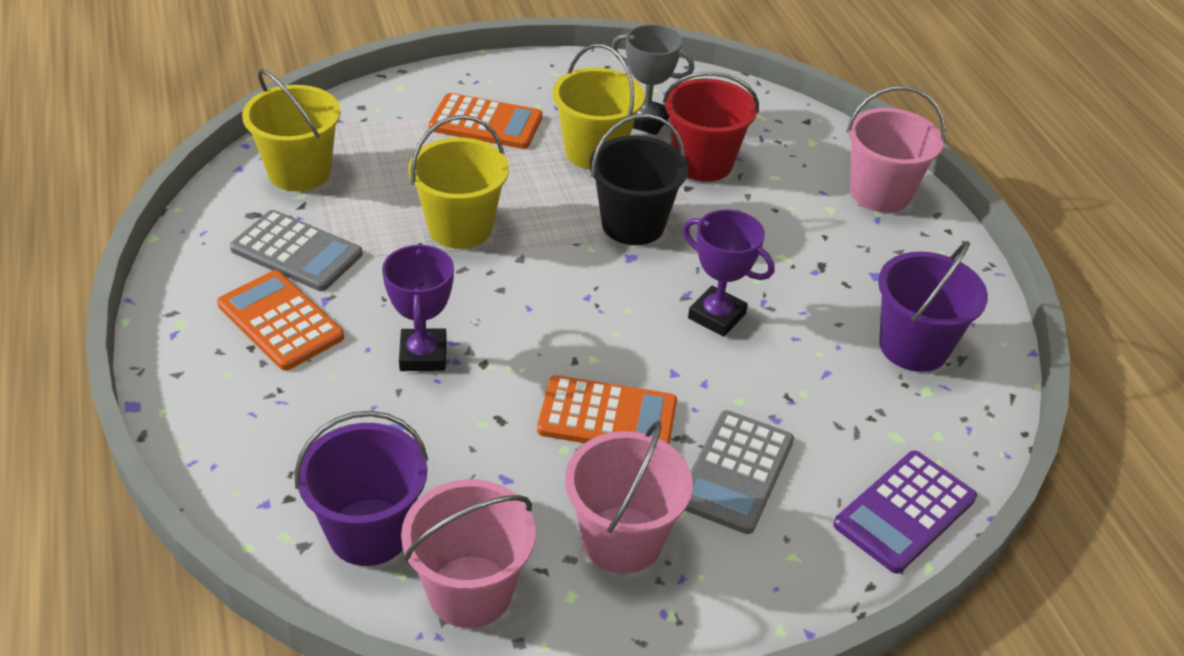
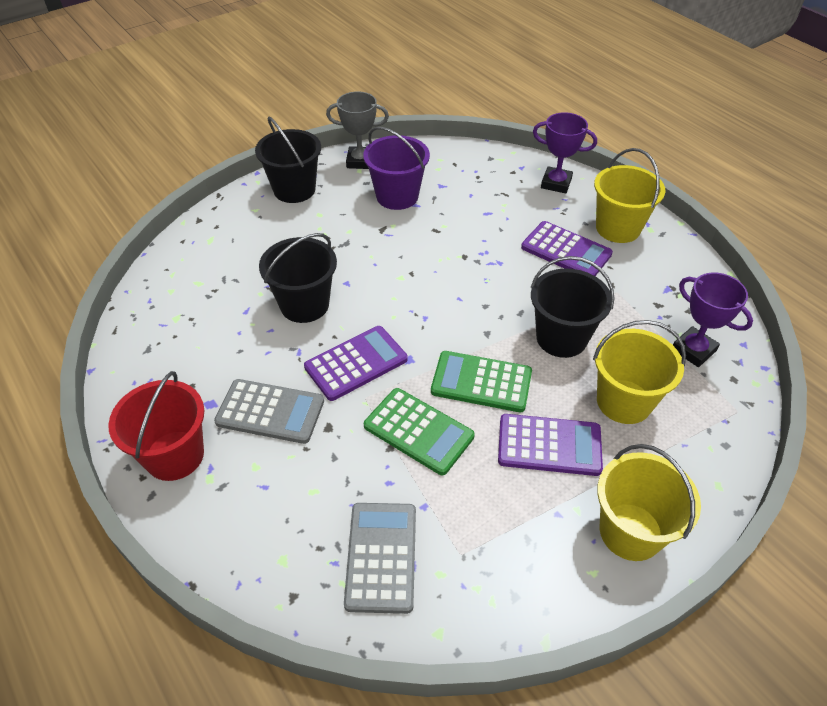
black bucket: [589,114,688,245] = 1 -> [255,117,321,203] [259,233,337,323] [531,256,615,358] = 3
green calculator: none = 0 -> [364,388,475,475] [431,351,532,412] = 2
orange calculator: [217,270,344,371] [429,93,542,149] [537,375,677,445] = 3 -> none = 0
pink bucket: [401,479,536,628] [565,420,693,574] [846,86,946,213] = 3 -> none = 0
purple bucket: [295,411,428,566] [878,241,988,372] = 2 -> [363,127,430,210] = 1
purple calculator: [833,450,977,574] = 1 -> [304,326,408,401] [498,414,603,476] [521,221,613,276] = 3

